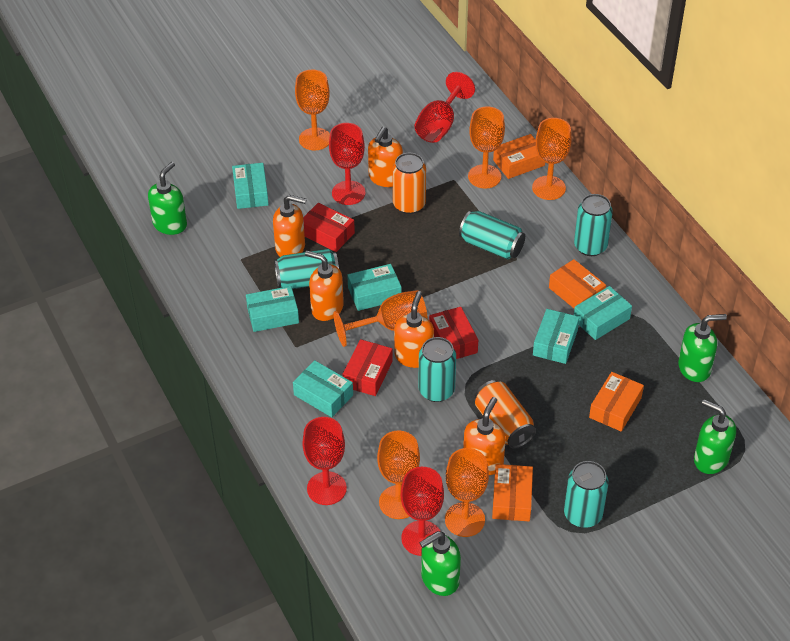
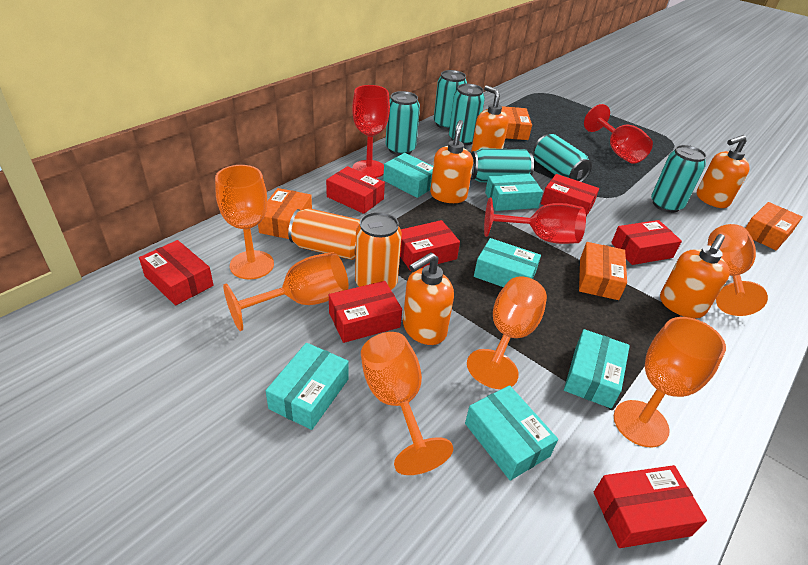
green soap dispenser: [148,162,187,235] [419,531,461,596] [678,314,727,382] [694,400,736,474] = 4 -> none = 0
red box: [303,203,355,252] [343,339,393,396] [429,307,478,359] = 3 -> [139,240,214,305] [326,166,385,214] [329,281,402,343] [400,220,460,271] [541,174,599,216] [594,465,707,548] [611,220,682,265] = 7
red goblet: [302,417,347,505] [329,123,365,205] [401,467,444,556] [415,72,475,143] = 4 -> [352,85,390,178] [484,198,586,244] [584,104,653,164] = 3
turquoise can: [274,249,339,289] [419,337,456,402] [459,211,525,259] [564,461,609,528] [574,194,613,256] = 5 -> [386,91,420,155] [434,70,467,130] [449,84,485,145] [471,148,534,182] [533,134,592,182] [651,145,707,213] = 6

